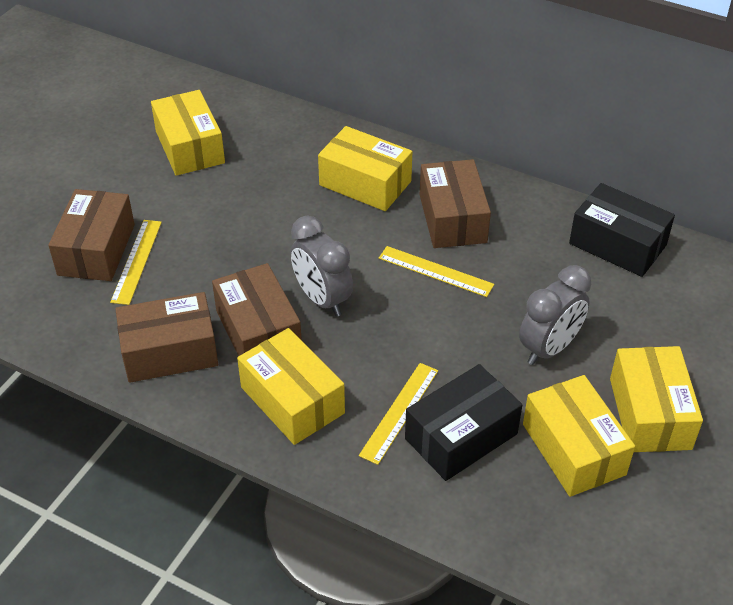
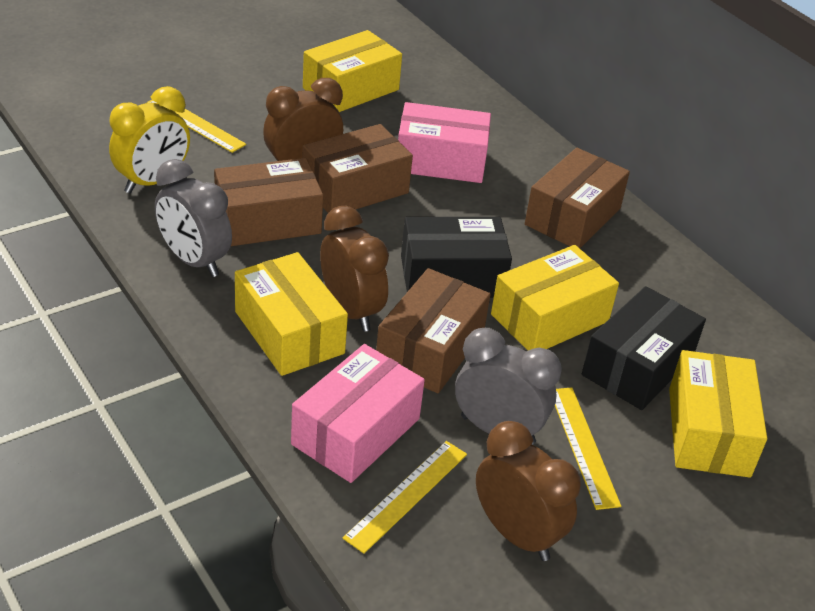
brown clock: none = 0 -> [263,78,343,161] [320,206,389,332] [476,421,581,561] = 3
pink box: none = 0 -> [291,344,425,483] [398,102,491,183] = 2
yellow box: [151,90,225,176] [237,328,345,445] [318,126,412,211] [523,375,635,497] [610,346,703,452] = 5 -> [235,252,348,376] [303,30,402,112] [491,245,619,350] [669,350,767,478] = 4
yellow clock: none = 0 -> [109,86,190,194] = 1

